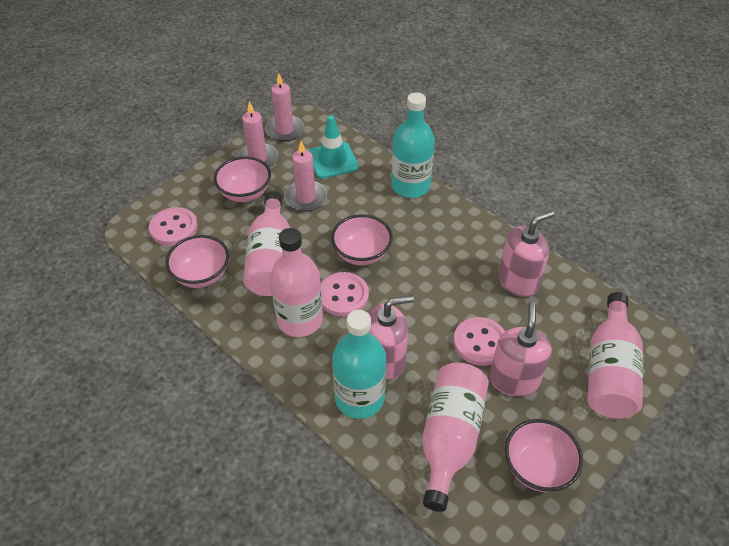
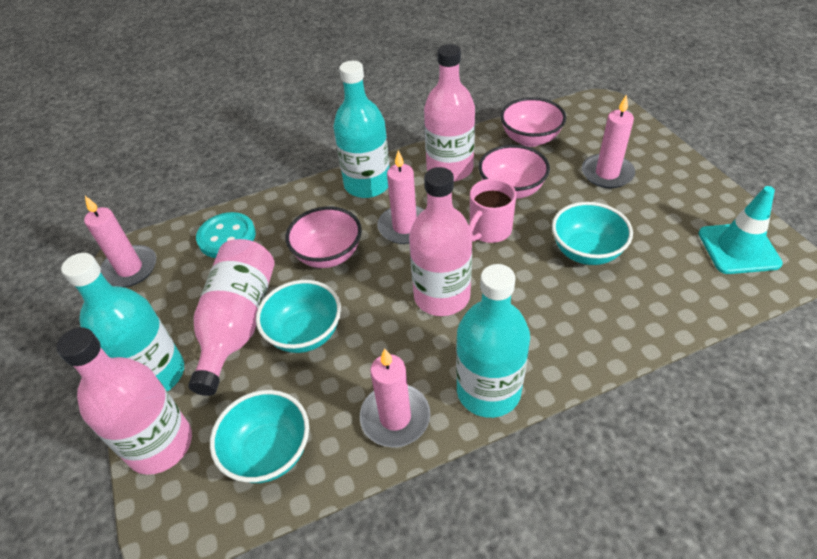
pink bowl: [166,235,229,288] [214,157,271,202] [331,214,393,266] [505,419,583,492] = 4 -> [286,207,362,268] [478,145,550,199] [500,97,566,147] = 3
pink button: [149,207,198,246] [321,272,369,317] [453,317,505,366] = 3 -> none = 0
pink candle: [237,101,278,168] [265,73,304,142] [284,141,327,211] = 3 -> [84,196,156,287] [360,348,431,447] [377,150,424,244] [582,94,635,188] = 4
pink mug: none = 0 -> [469,179,516,243] = 1
pink soap dispenser: [368,295,414,380] [490,302,552,397] [499,211,554,297] = 3 -> none = 0
turquoise bottle: [332,310,386,419] [391,92,435,198] = 2 -> [61,253,184,392] [333,61,390,198] [456,264,530,418] = 3
turquoise bowl: none = 0 -> [210,390,309,483] [256,280,341,353] [552,202,633,265] = 3
turquoise button: none = 0 -> [196,212,256,258] = 1

